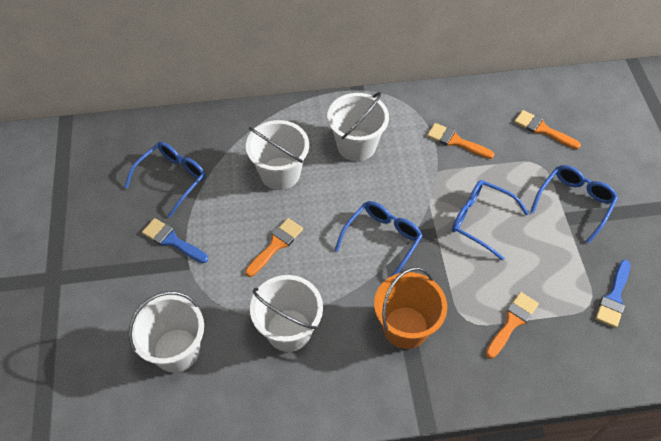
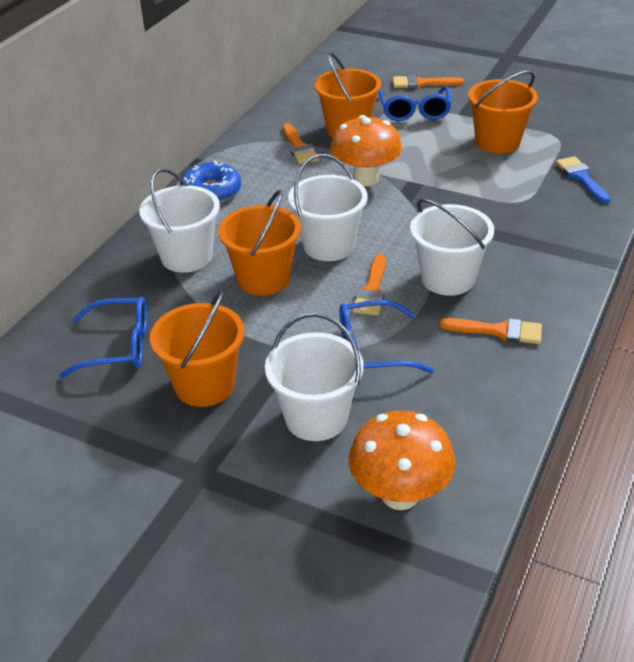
blue brush: [142,218,208,263] [595,260,630,328] = 2 -> [556,156,611,204] = 1
blue donut: none = 0 -> [180,161,241,203] = 1
blue glasses: [125,142,206,218] [335,201,423,277] [452,180,529,261] [530,165,618,244] = 4 -> [59,297,147,378] [339,300,434,373] [378,86,452,121] = 3
orange bucket: [374,267,447,349] = 1 -> [150,290,245,407] [218,190,301,295] [314,52,381,137] [468,71,538,154] = 4
orange mushroom: none = 0 -> [330,115,402,186] [349,411,456,510] = 2

